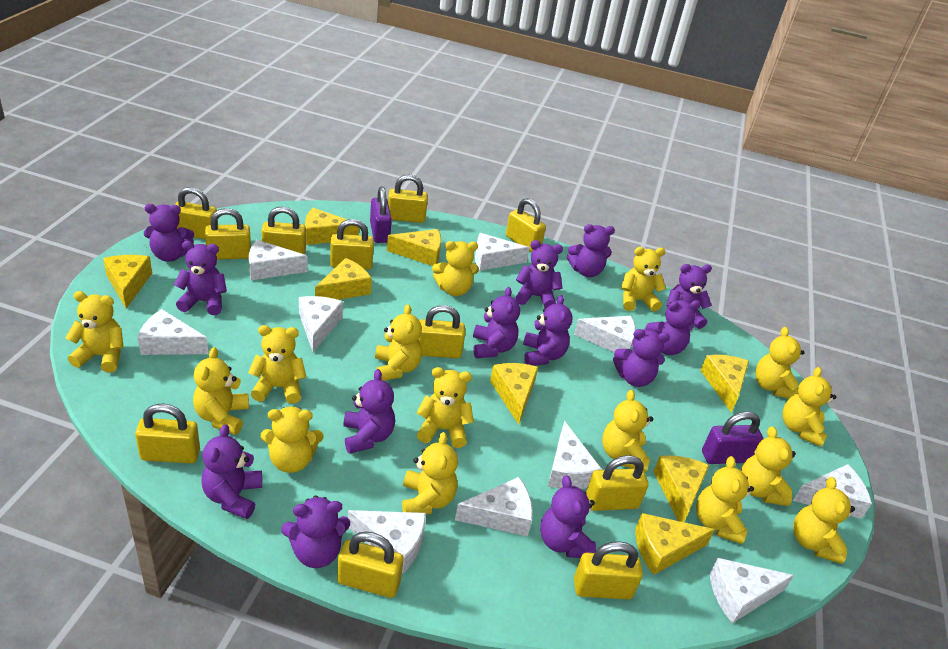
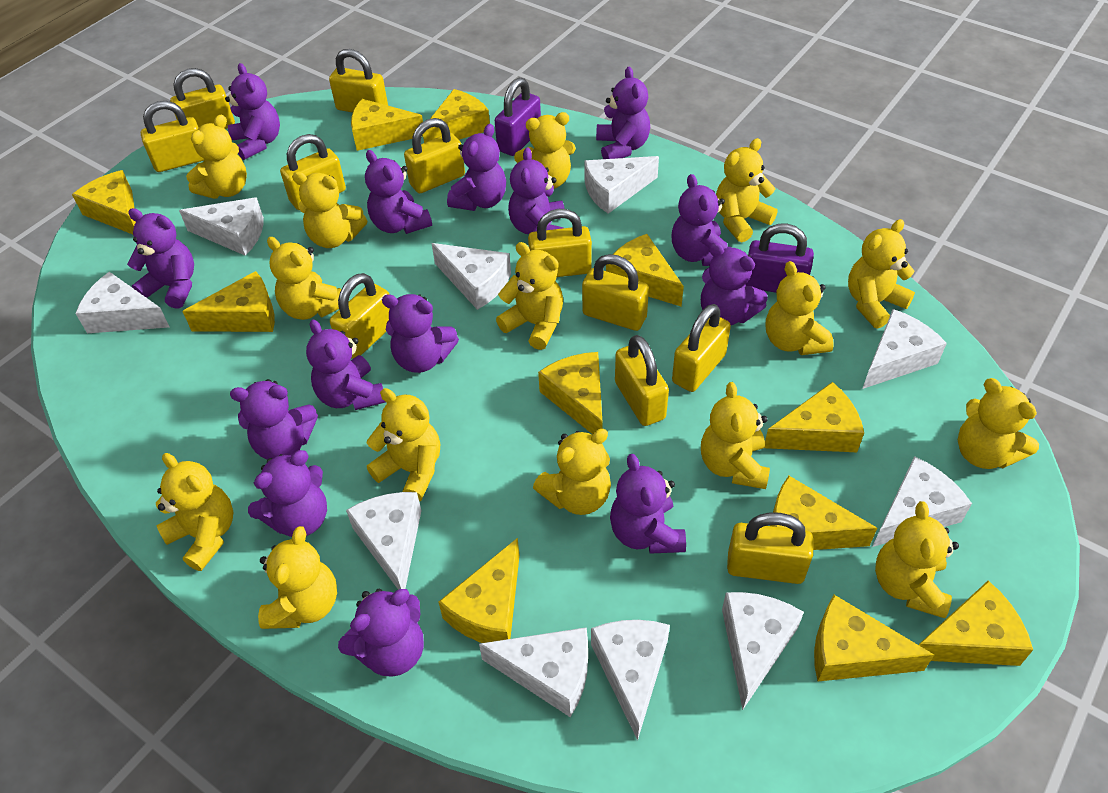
purple teddy bear: [144,204,194,262] [174,241,227,315] [201,424,262,519] [281,495,350,568] [343,369,395,454] [473,287,520,358] [515,240,563,309] [523,295,573,366] [540,475,596,558] [567,224,615,277] [613,329,670,387] [643,300,701,355] [666,264,712,329] = 13 -> [127,208,194,309] [225,63,280,160] [230,379,318,460] [248,450,327,537] [306,319,385,410] [338,589,424,677] [365,150,432,234] [382,294,459,373] [447,124,506,211] [508,147,565,234] [596,67,650,159] [610,454,686,554] [671,174,732,266] [701,242,768,325] = 14
yellow cheese: [103,255,152,309] [305,208,359,245] [315,258,372,300] [387,229,441,266] [490,363,538,425] [635,513,715,575] [653,455,709,522] [700,355,749,412] = 8 -> [72,170,136,234] [182,271,275,332] [351,99,423,151] [423,89,490,143] [439,538,520,643] [538,352,603,434] [606,234,684,307] [764,382,864,452] [770,476,877,550] [814,595,934,681] [919,581,1033,666] = 11

